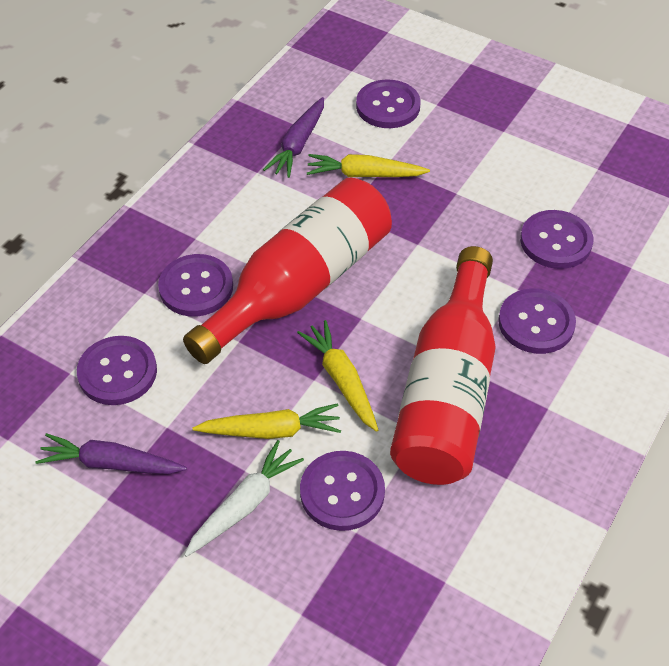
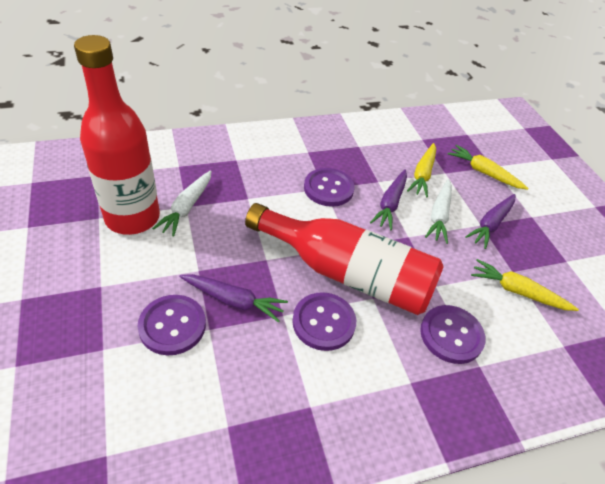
purple button: [77,336,157,405] [158,254,233,317] [300,451,385,531] [356,80,421,128] [498,288,576,354] [520,210,594,269] = 6 -> [138,295,206,355] [292,292,356,351] [304,168,355,207] [420,305,486,364] = 4
purple carrot: [35,433,187,474] [263,97,324,178] = 2 -> [179,274,288,323] [370,169,407,230] [465,194,515,249] = 3
white carrot: [184,440,304,557] = 1 -> [152,170,212,236] [425,179,452,244] = 2

